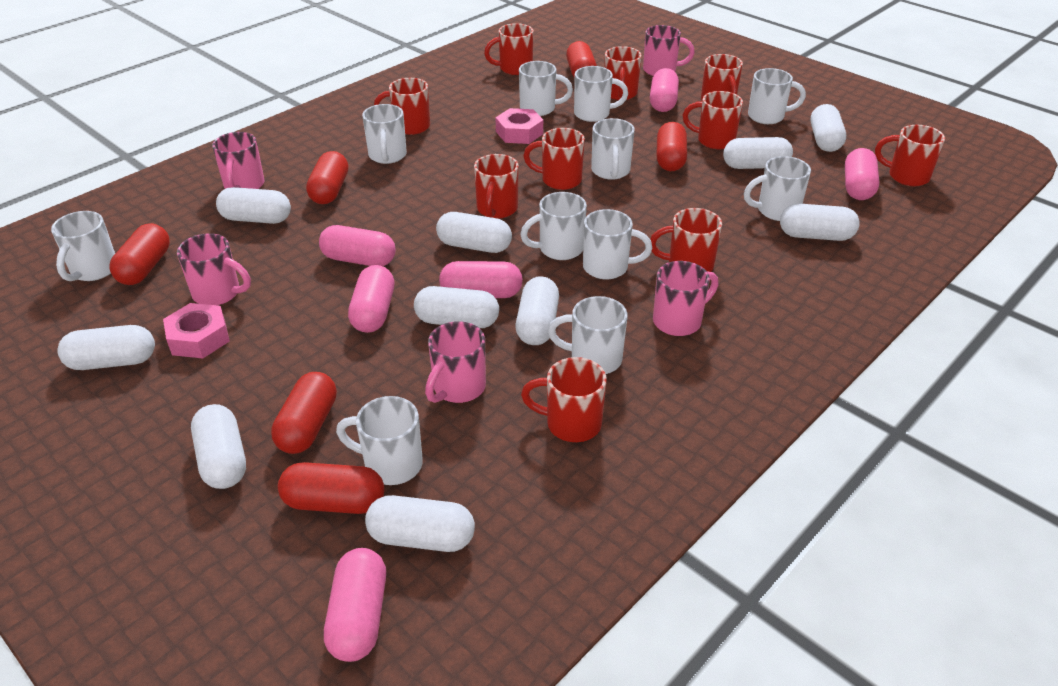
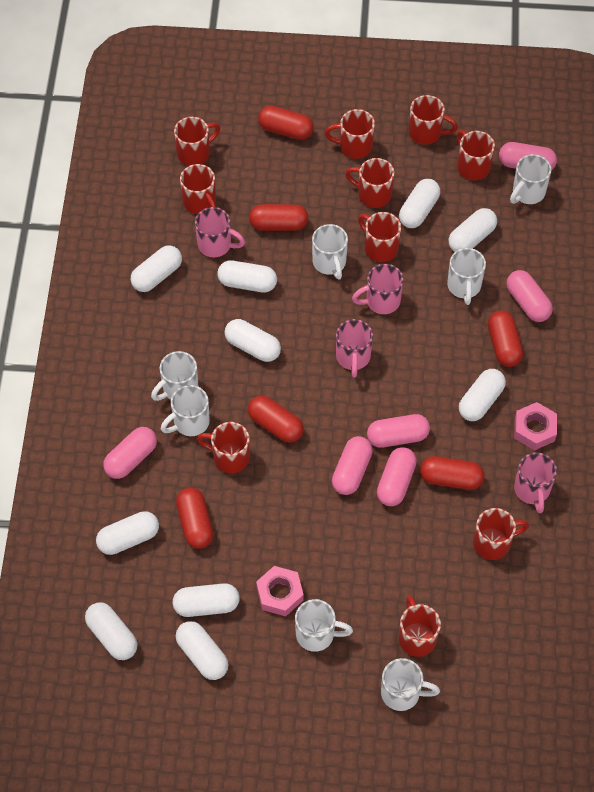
pink mug: [177,233,251,305] [212,132,265,189] [425,321,486,403] [643,25,695,76] [653,261,718,336] = 5 -> [195,207,245,257] [336,319,373,378] [352,264,404,314] [514,452,557,513] = 4
white mug: [51,211,115,281] [336,396,423,485] [362,104,407,164] [519,61,573,116] [520,192,587,260] [548,296,627,374] [574,66,628,122] [583,209,652,280] [591,118,635,180] [744,156,811,221] [748,68,806,124] = 11 -> [151,351,198,401] [161,385,210,436] [295,599,353,652] [312,224,348,279] [381,658,440,711] [447,248,486,305] [510,154,552,204] = 7

